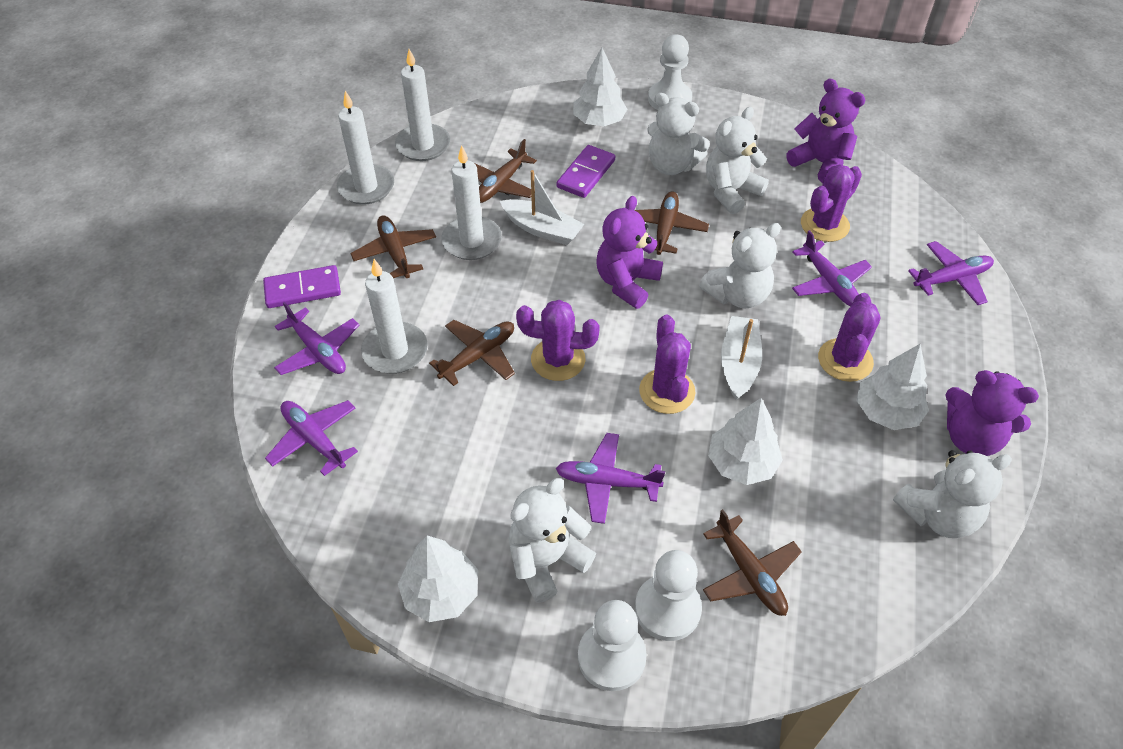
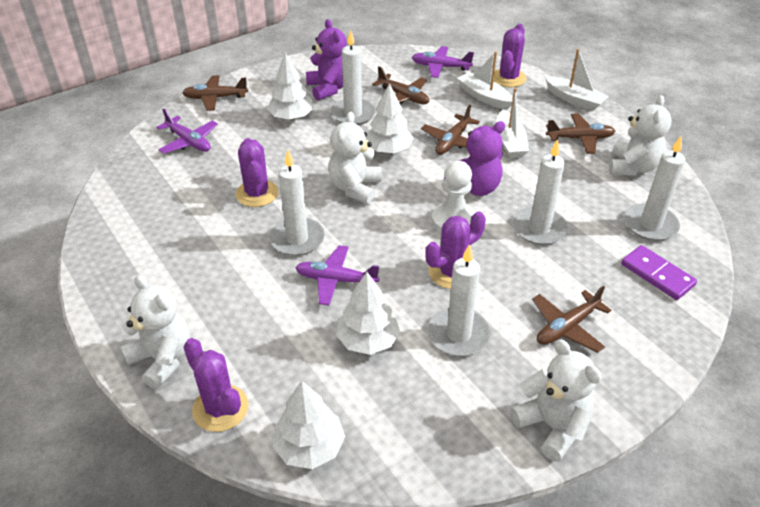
purple domino: [263,265,341,308] [557,145,615,198] = 2 -> [621,245,697,300] = 1
purple plane: [265,400,358,476] [274,302,359,375] [556,433,665,524] [792,230,872,307] [908,241,994,305] = 5 -> [157,108,218,154] [295,245,380,306] [411,46,474,78] = 3
purple teddy bear: [596,196,663,309] [786,79,865,183] [946,370,1039,456] = 3 -> [306,19,347,101] [444,121,505,196] = 2
white boat: [500,170,584,245] [721,316,762,400] = 2 -> [457,51,513,110] [496,88,529,158] [545,49,609,111] = 3
white candle: [337,91,394,205] [361,259,427,374] [395,49,450,161] [441,145,502,260] = 4 -> [269,150,325,256] [330,30,376,125] [428,245,491,356] [513,139,568,245] [624,136,685,241] = 5
white pawn: [578,600,647,691] [635,550,702,641] [648,34,692,110] = 3 -> [432,161,476,232] = 1
white teddy bear: [509,478,596,603] [647,93,710,175] [699,223,781,309] [706,107,769,214] [893,450,1012,538] = 5 -> [121,275,190,389] [328,112,381,204] [510,340,602,462] [609,95,672,176] = 4

